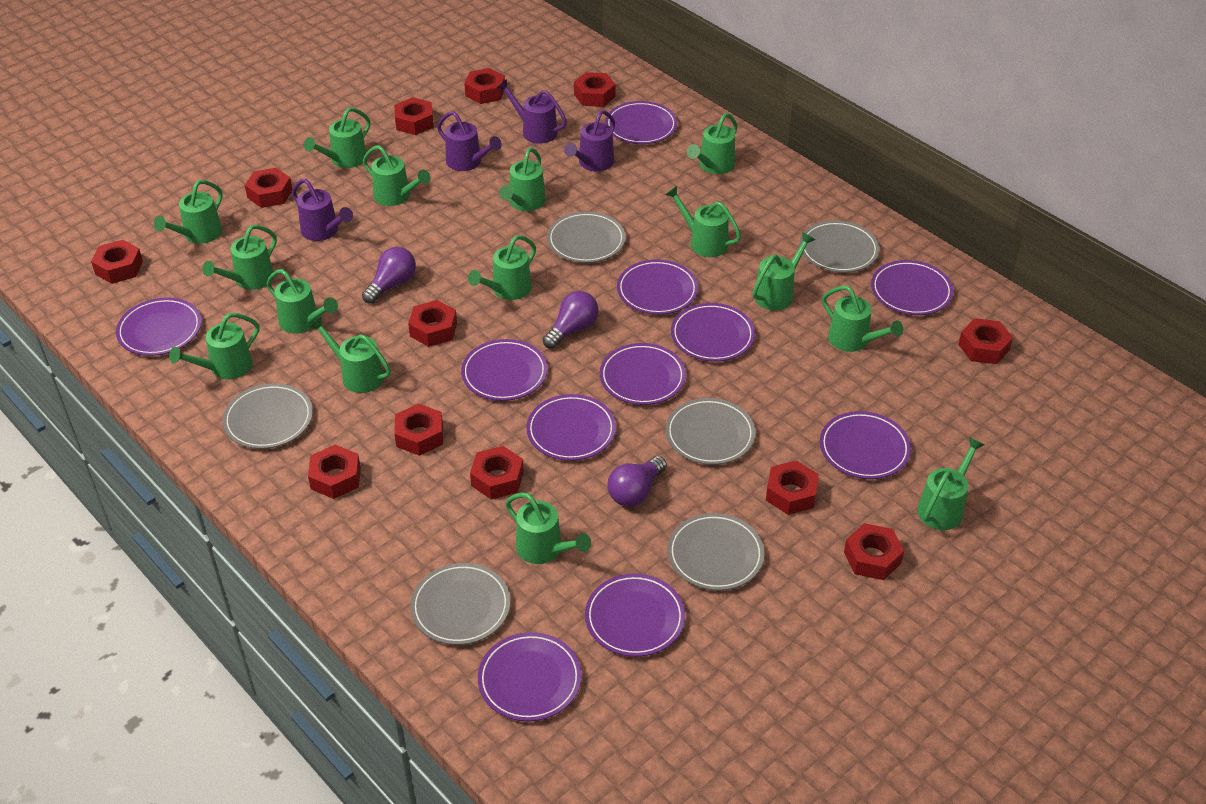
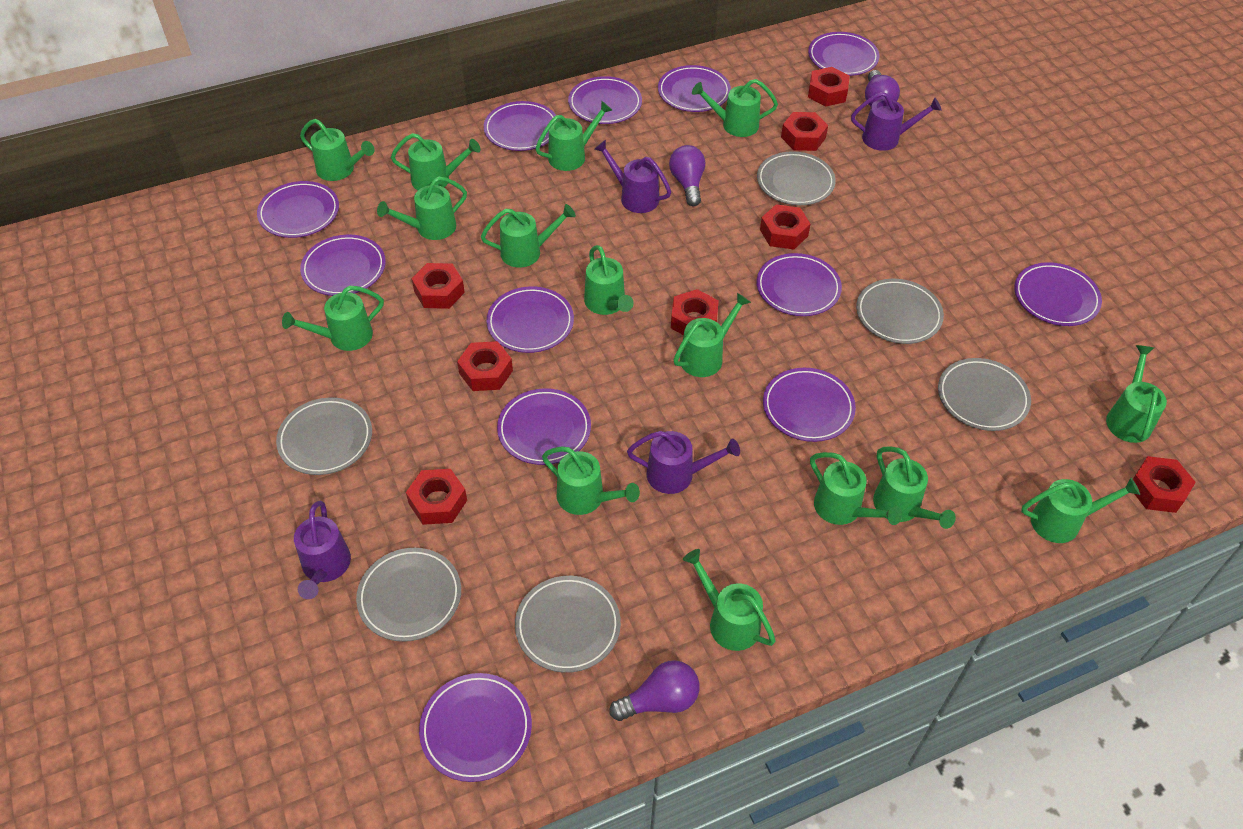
purple plate: [116,297,202,356] [461,339,548,401] [478,632,582,721] [526,394,616,461] [585,574,685,657] [600,343,686,405] [605,101,677,144] [617,259,698,315] [671,303,755,362] [820,411,911,479] [871,260,954,315] = 11 -> [257,181,339,238] [300,235,386,296] [419,673,532,782] [484,101,556,151] [486,286,574,353] [497,388,591,465] [568,76,642,124] [658,65,731,112] [757,253,842,316] [763,368,856,442] [808,32,880,76] [1014,262,1102,326] = 12
red nut: [91,240,143,284] [245,168,293,208] [308,445,360,499] [394,97,434,135] [394,404,443,456] [408,300,457,347] [464,68,505,104] [470,446,524,500] [574,72,616,107] [766,460,819,515] [844,523,904,580] [958,318,1013,364] = 12 -> [406,469,467,525] [412,263,465,309] [457,341,513,391] [671,289,719,335] [760,204,811,249] [781,112,828,151] [808,67,850,106] [1133,456,1196,513] = 8

